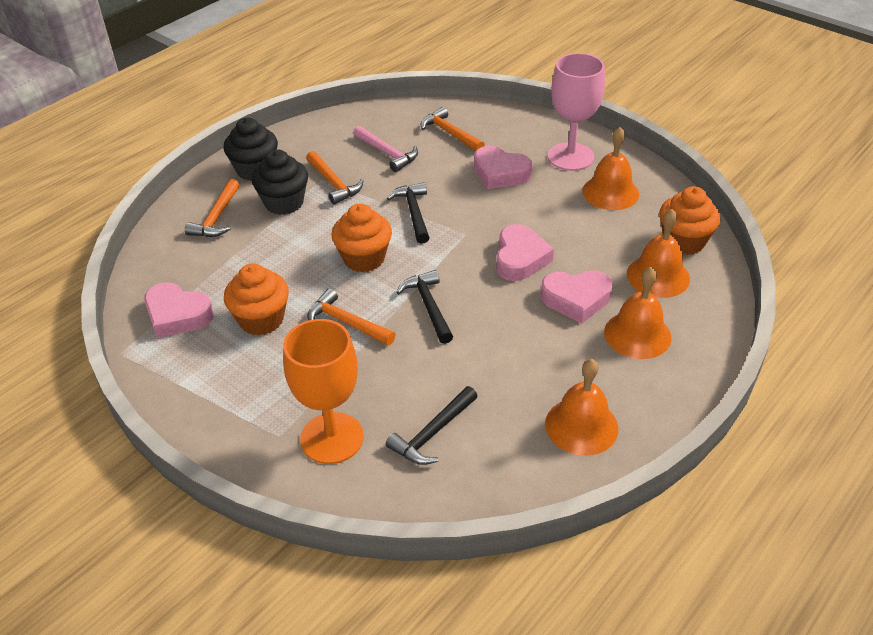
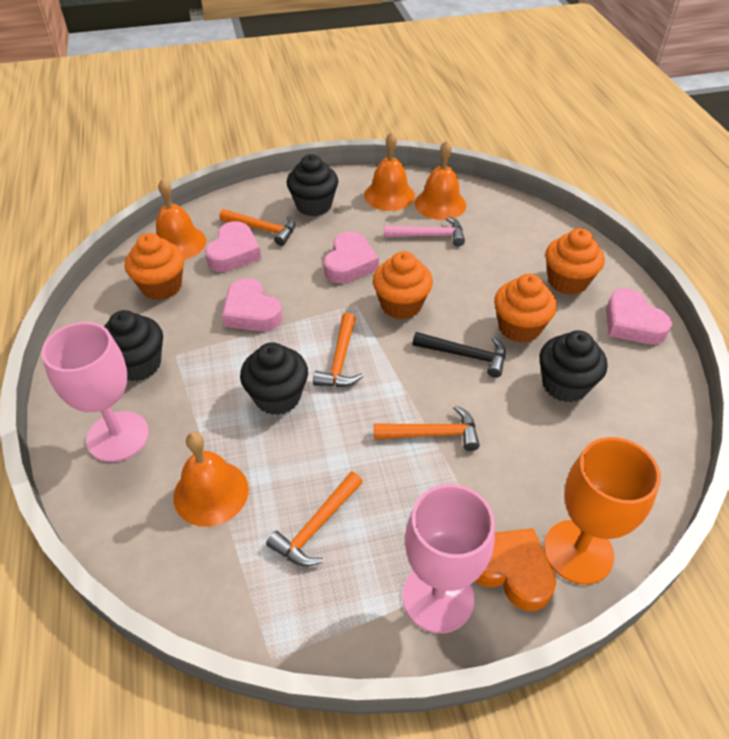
black cupcake: [224,117,278,181] [252,149,308,215] = 2 -> [104,310,163,381] [240,342,308,415] [287,154,338,216] [539,330,607,402] = 4
black hammer: [386,386,478,465] [387,182,430,244] [396,270,453,344] = 3 -> [412,332,506,378] = 1
orange cupcake: [224,264,289,335] [332,204,392,272] [659,186,720,255] = 3 -> [125,233,184,300] [373,251,433,319] [494,274,557,343] [545,228,605,295] = 4
orange heart: none = 0 -> [475,528,556,611] = 1
pink goblet: [548,53,605,171] = 1 -> [41,322,149,462] [402,484,495,633] = 2

